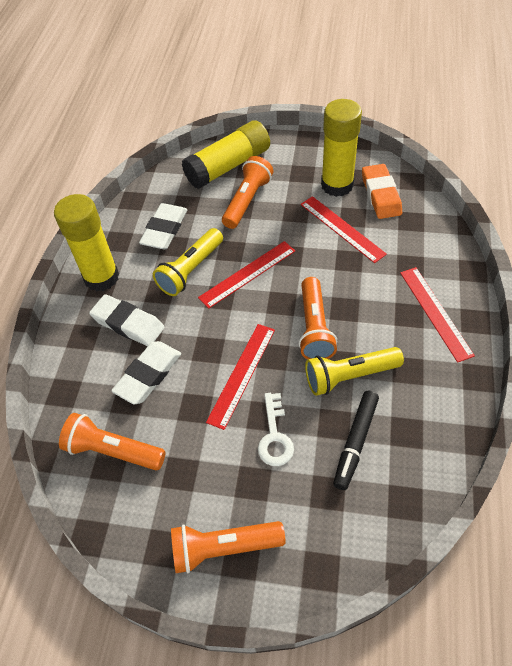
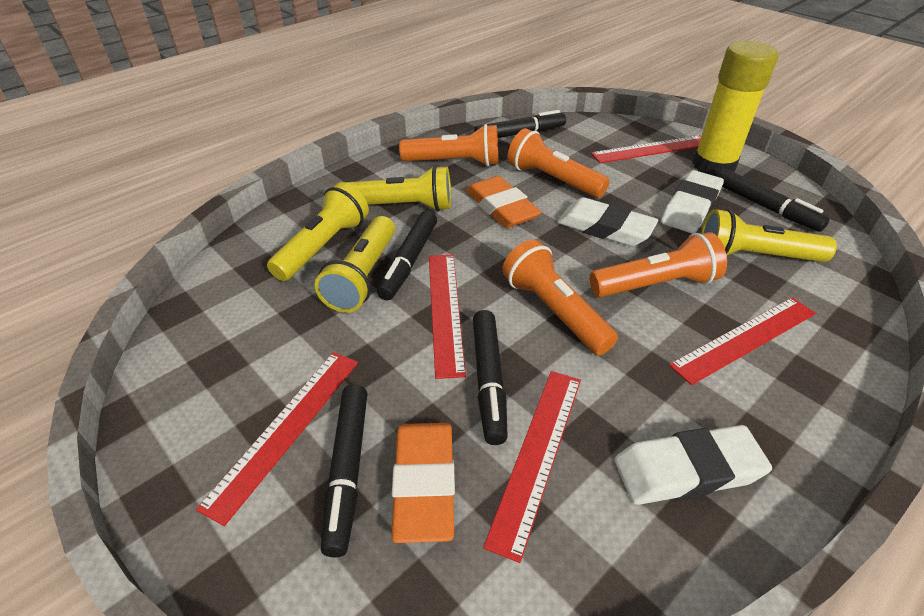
black marker: [333,391,379,490] = 1 -> [321,384,368,557] [377,211,437,300] [473,310,508,445] [474,110,566,138] [717,169,830,232] = 5
orange eraser: [362,164,402,219] = 1 -> [391,423,455,543] [466,176,542,228] = 2
red ruler: [198,241,295,309] [206,324,275,430] [301,196,387,263] [400,267,475,363] = 4 -> [196,352,358,526] [429,255,466,379] [483,371,581,563] [591,135,701,163] [669,297,816,385] = 5
white key: [258,393,294,466] = 1 -> none = 0
yellow flashlight: [153,228,223,296] [305,347,404,396] = 2 -> [267,182,369,281] [315,216,395,313] [344,165,451,211] [701,209,837,262] = 4
yellow glue stick: [54,194,119,292] [182,120,270,189] [321,99,362,197] = 3 -> [692,41,778,176] = 1

